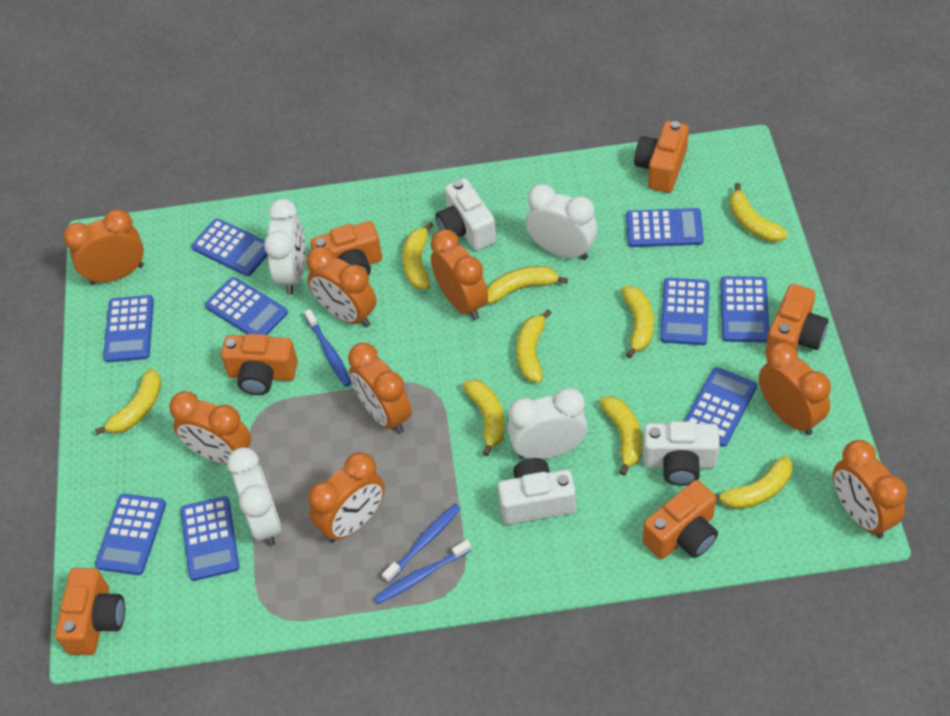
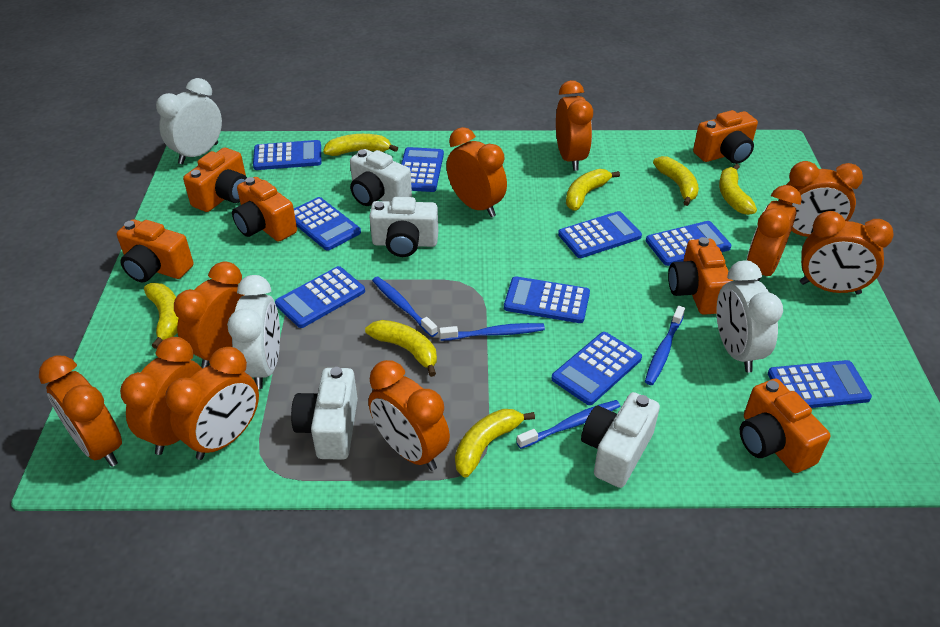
blue toothbrush: [304,309,352,387] [374,540,472,604] [382,504,461,583] = 3 -> [372,277,438,337] [439,323,545,341] [517,400,621,449] [645,306,685,385] = 4
orange clock: [63,209,144,284] [169,391,251,464] [306,246,377,327] [308,452,385,543] [348,343,412,434] [431,229,488,320] [759,342,831,435] [833,440,907,539] = 8 -> [39,355,122,467] [120,337,202,455] [165,347,259,460] [174,262,244,369] [368,360,450,471] [446,127,507,217] [556,80,593,171] [746,185,802,281] [779,161,863,237] [800,211,894,295] = 10
white camera: [436,178,496,251] [498,458,576,525] [643,421,720,486] = 3 -> [291,367,358,460] [350,149,412,206] [369,197,438,257] [581,392,660,488] = 4
white clock: [227,447,282,546] [264,199,305,295] [508,388,588,459] [526,184,597,260] = 4 -> [156,78,222,164] [227,275,280,389] [716,260,783,372] = 3
yellow banana: [95,368,161,435] [402,222,434,289] [462,379,505,456] [487,266,568,304] [516,309,552,383] [599,396,642,476] [621,286,654,358] [714,455,792,509] [730,183,788,242] = 9 -> [144,283,178,349] [323,134,398,156] [365,320,437,377] [455,409,535,477] [566,169,620,211] [653,156,699,206] [719,164,757,215] = 7

